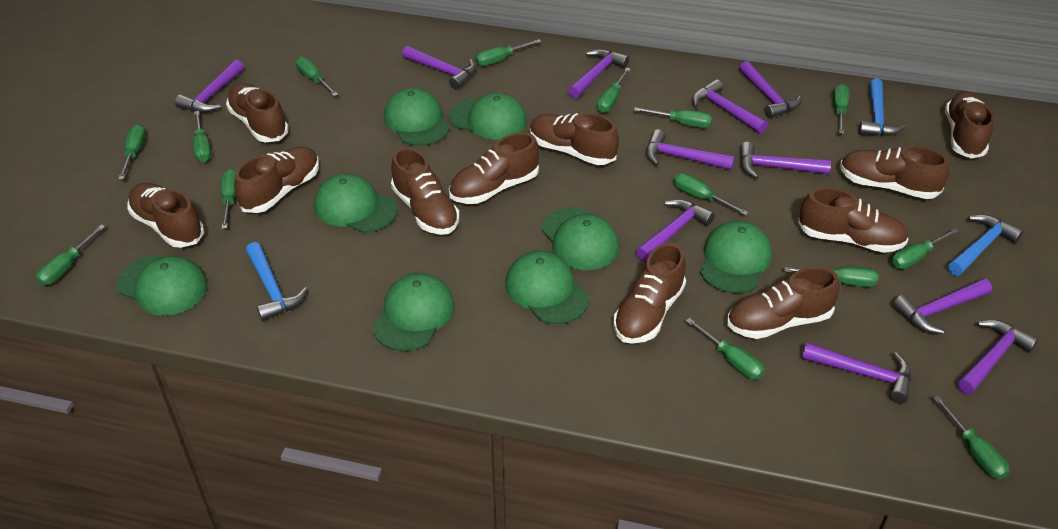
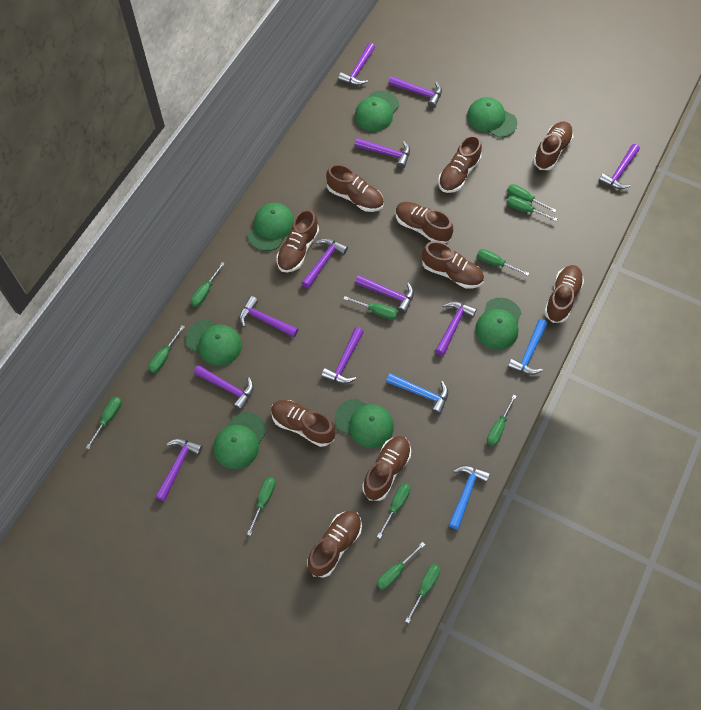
brown shoe: [127,183,204,248] [226,83,289,142] [234,146,319,213] [391,147,460,235] [449,132,539,204] [530,113,619,165] [614,243,686,344] [727,267,840,339] [798,187,908,253] [840,146,950,199] [945,91,994,159] = 11 -> [271,400,336,447] [277,209,319,272] [307,511,362,578] [326,164,384,212] [362,436,411,501] [395,202,453,243] [422,241,484,289] [438,135,482,193] [533,121,573,170] [544,265,584,323] = 10
green cap: [117,256,208,316] [314,173,398,233] [372,273,455,351] [384,88,449,146] [448,93,527,140] [505,251,589,324] [541,208,619,270] [700,221,772,293] = 8 -> [186,319,242,366] [213,412,266,469] [248,203,294,251] [335,399,394,448] [355,90,399,131] [467,97,517,138] [475,298,521,350] = 7
green screwdriver: [36,225,105,286] [118,124,146,180] [193,111,211,162] [221,169,236,229] [296,56,338,96] [475,39,541,66] [597,68,630,113] [634,107,712,128] [673,173,748,216] [686,318,765,379] [785,267,878,287] [833,84,849,134] [891,228,959,269] [933,396,1010,479] = 14 -> [86,397,122,449] [148,326,185,373] [191,262,225,307] [247,477,276,536] [344,296,397,320] [377,483,410,539] [377,542,425,590] [405,564,440,623] [477,249,529,276] [487,395,517,446] [507,184,556,212] [507,196,557,221] = 12

